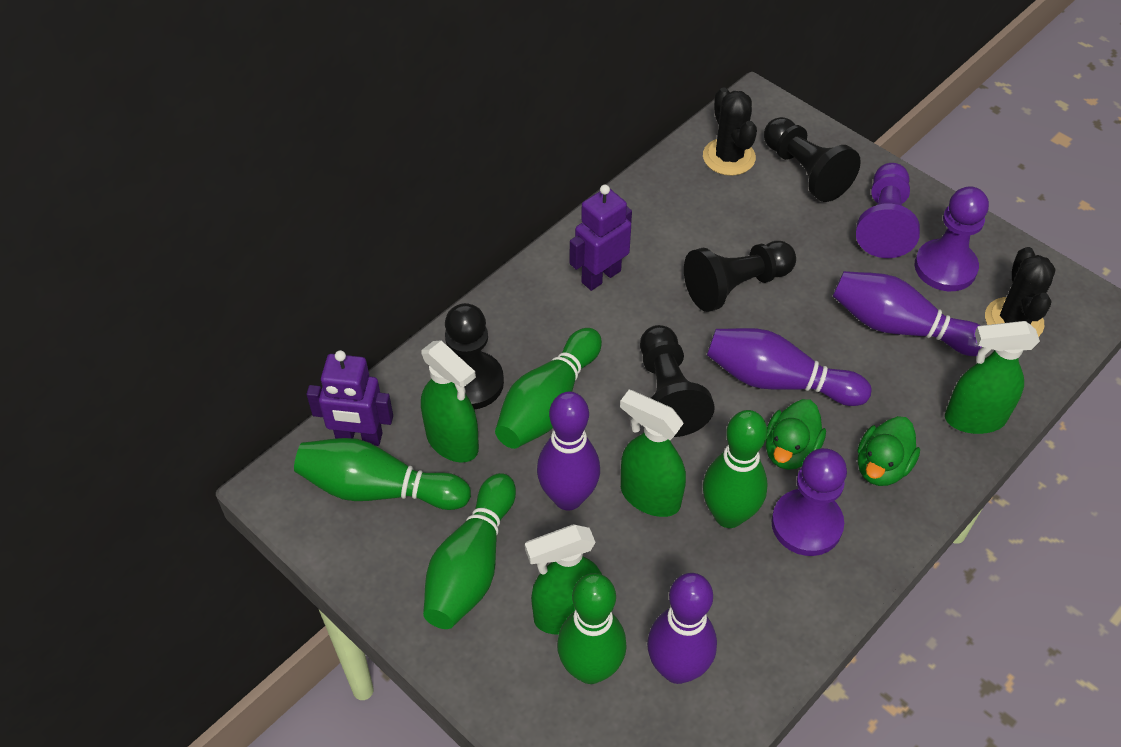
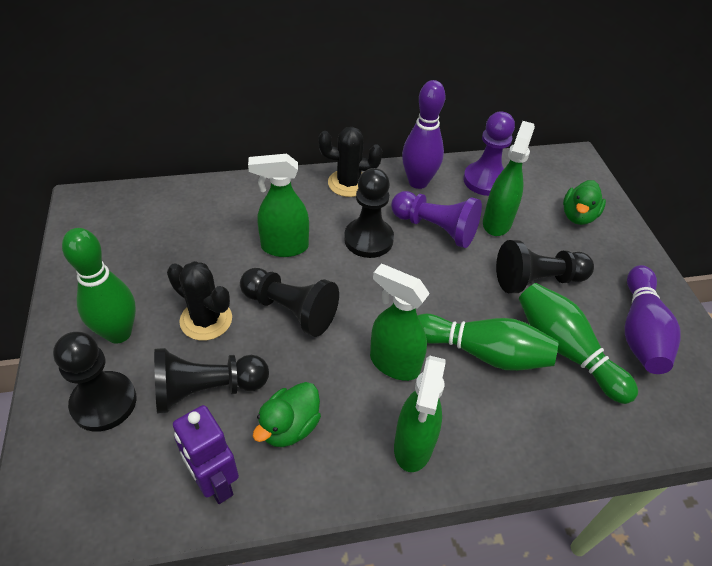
black pawn: [445,303,504,409] [640,325,715,437] [684,241,796,312] [764,117,861,202] = 4 -> [53,332,137,432] [154,348,269,414] [240,268,339,337] [344,168,394,258] [496,240,594,293] = 5
green bowling pin: [294,438,471,510] [423,473,516,629] [495,328,602,449] [557,573,627,684] [703,410,768,528] = 5 -> [62,228,136,343] [417,314,559,371] [519,283,638,404] = 3
purple bowling pin: [537,392,600,510] [647,573,717,684] [707,328,871,406] [833,271,982,356] = 4 -> [402,80,446,189] [625,265,681,374] = 2
purple pawn: [771,448,847,556] [856,163,920,258] [915,186,989,291] = 3 -> [391,191,482,248] [463,111,515,196] = 2
purple robot: [306,350,393,446] [570,185,632,291] = 2 -> [173,405,239,504] = 1

